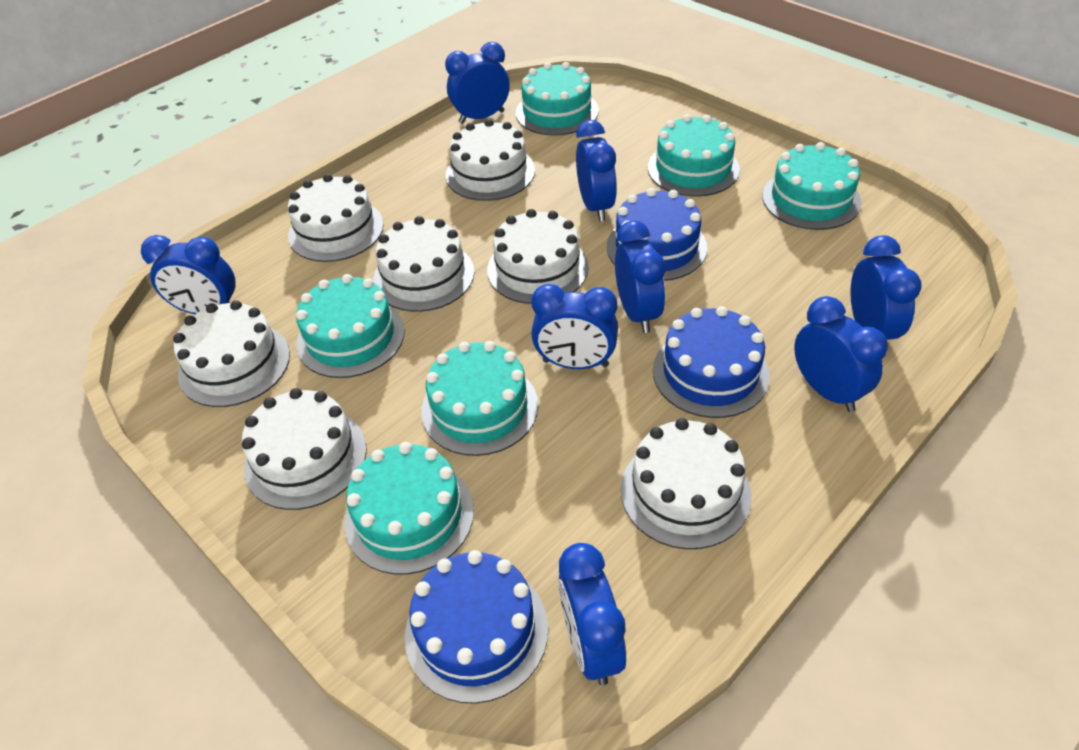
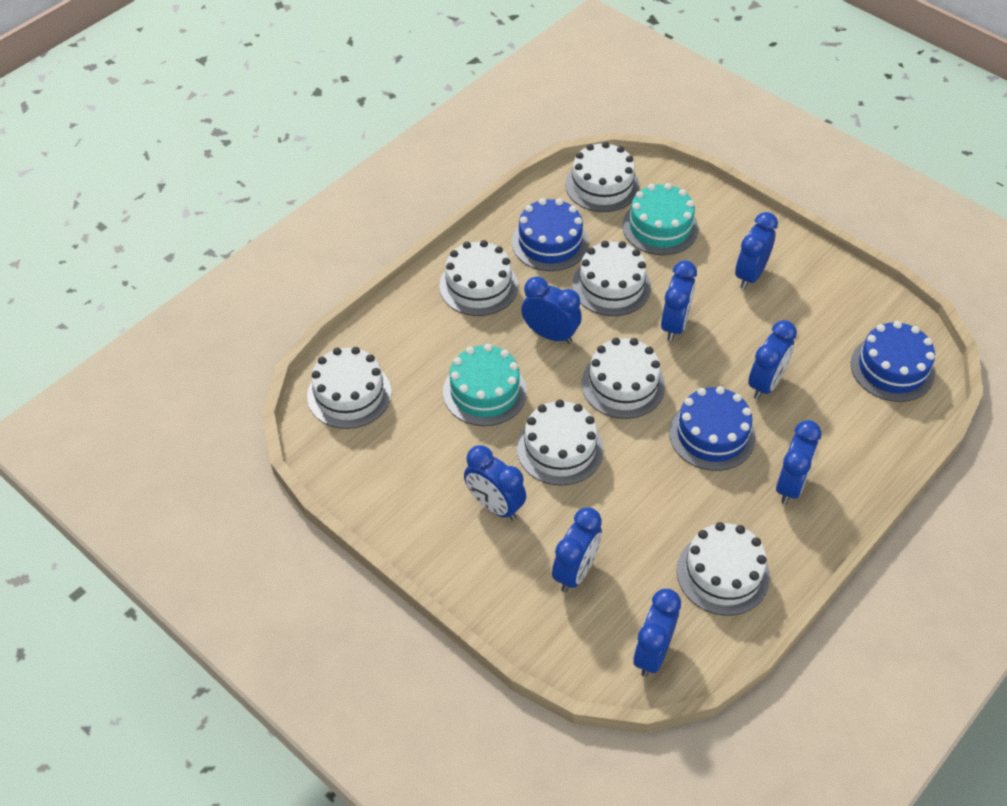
turquoise cake: [296,274,405,378] [345,442,474,574] [421,341,538,456] [516,62,599,136] [648,114,740,197] [762,142,861,230] = 6 -> [443,344,527,426] [622,183,698,255] = 2

